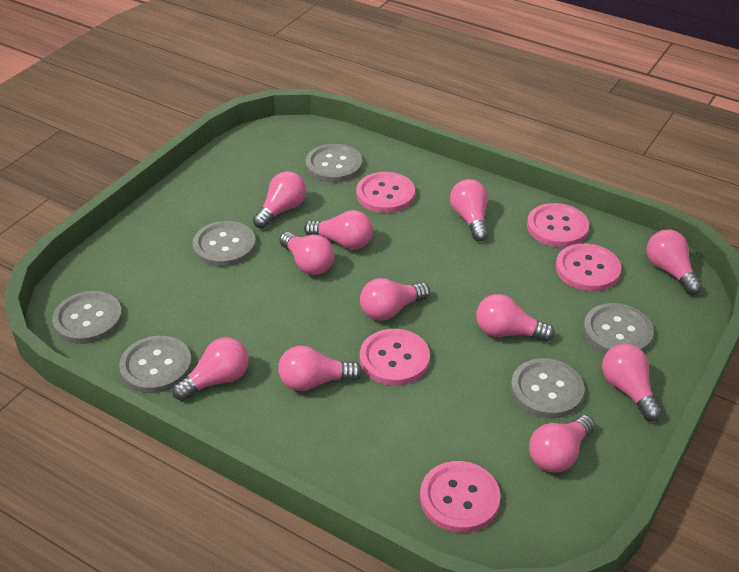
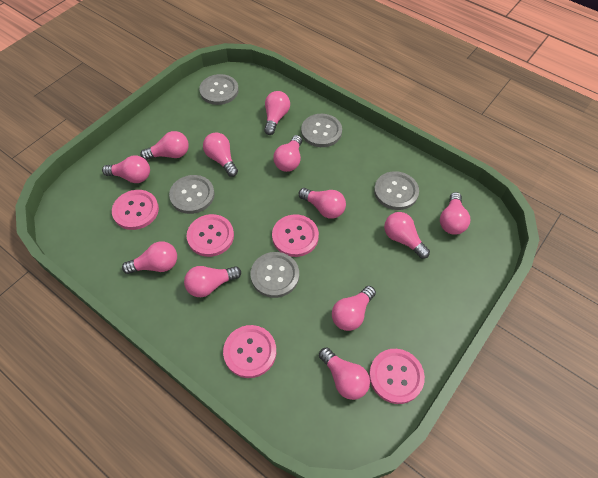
grey button: [52,291,123,344] [119,336,192,393] [193,221,256,267] [306,144,363,183] [511,358,585,418] [583,303,654,354] = 6 -> [169,175,215,214] [199,74,239,105] [250,252,299,298] [301,114,342,147] [374,171,419,210] = 5
pink light bulb: [172,337,249,401] [253,171,306,228] [278,346,362,391] [279,232,334,275] [304,210,373,249] [360,278,430,321] [450,179,488,241] [476,294,555,342] [529,415,595,473] [602,344,662,421] [647,230,702,295] = 11 -> [102,155,150,183] [122,241,177,274] [140,131,189,160] [184,266,241,297] [203,133,238,177] [264,91,290,135] [273,135,302,172] [299,188,346,219] [319,347,370,400] [332,286,376,331] [384,212,430,259] [440,192,470,235] = 12

